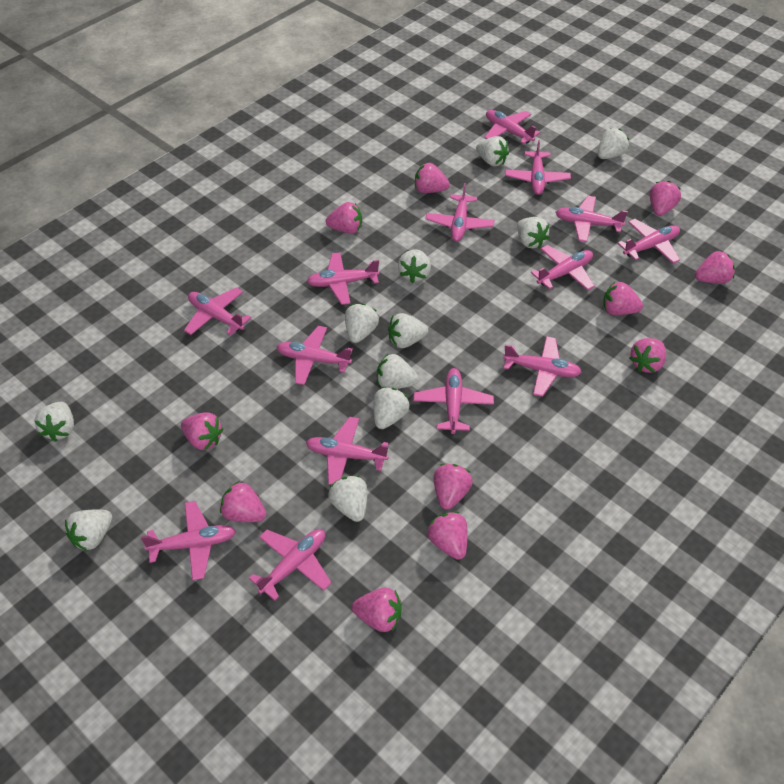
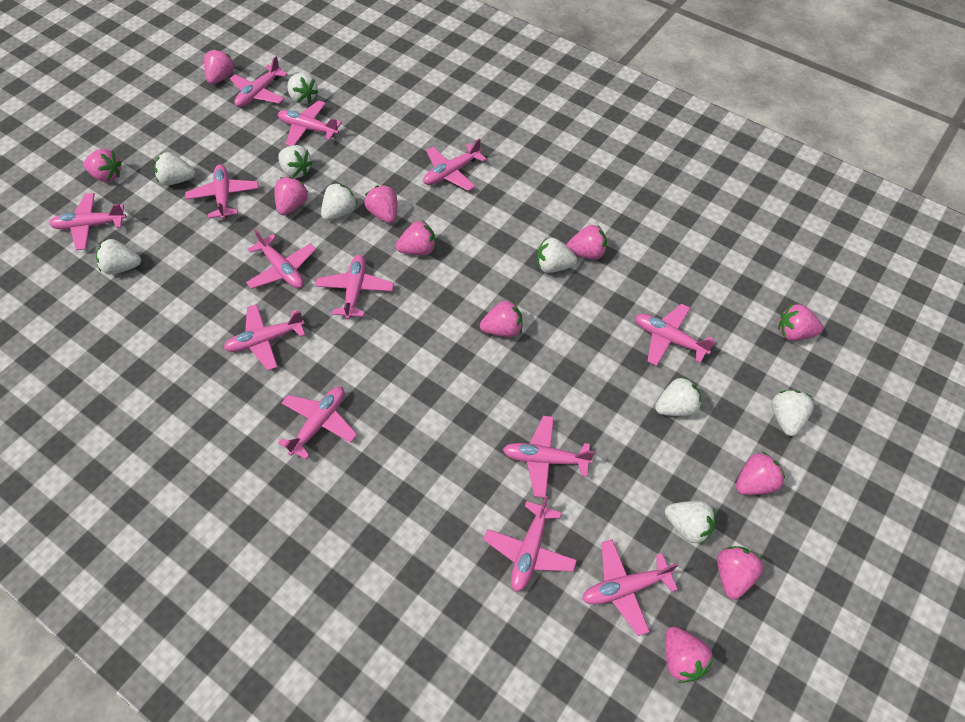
pink plane: [141,501,236,581] [184,287,251,336] [249,529,332,601] [277,326,353,385] [306,417,389,485] [307,252,380,305] [413,368,494,434] [425,183,494,242] [484,110,540,144] [503,336,582,397] [505,139,571,195] [531,245,595,290] [556,196,628,242] [618,219,680,264] = 14 -> [49,193,126,250] [185,165,259,220] [224,304,305,371] [230,56,288,107] [246,229,316,289] [278,101,342,146] [278,387,357,460] [315,255,394,319] [423,138,487,191] [483,496,577,592] [503,416,595,498] [582,539,678,636] [635,303,715,366] = 13
white strawberry: [35,402,74,442] [65,509,112,551] [328,475,367,522] [345,303,379,343] [373,387,410,429] [377,353,419,389] [388,313,428,348] [398,250,431,283] [476,136,509,166] [517,217,550,248] [598,128,629,159] = 11 -> [96,239,141,274] [154,152,195,185] [278,145,313,178] [288,73,318,104] [321,183,358,220] [537,238,577,273] [655,376,701,416] [665,501,715,545] [771,390,814,436] = 9

